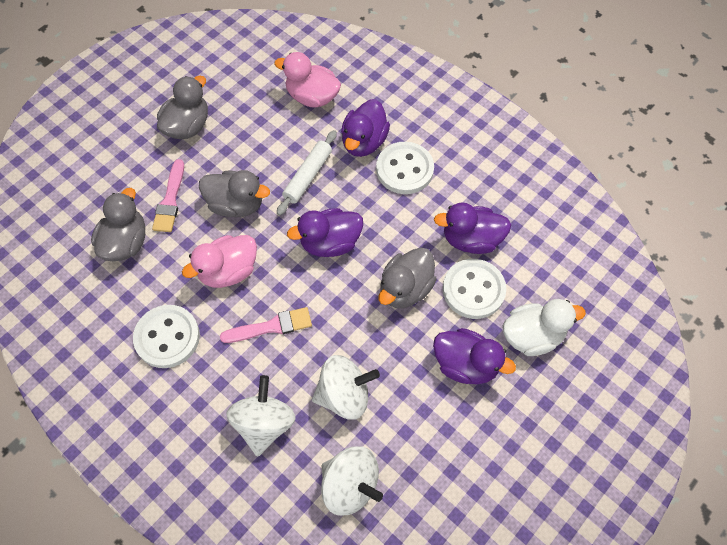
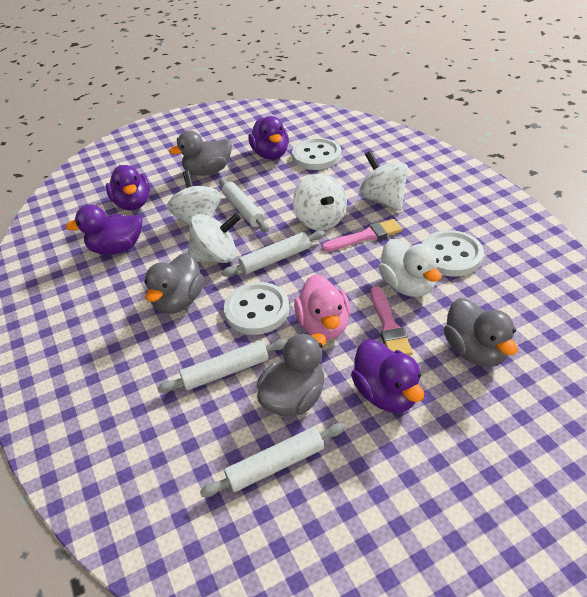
pink duck: [182,235,257,288] [274,52,341,107] = 2 -> [294,274,350,340] = 1
white rolling pin: [277,130,337,215] = 1 -> [157,339,288,393] [200,423,345,497] [219,178,269,232] [222,230,325,276] = 4
white spinning top: [226,375,296,457] [312,355,380,420] [321,446,383,516] = 3 -> [167,171,221,225] [188,213,241,263] [293,174,347,231] [359,151,409,211] = 4

